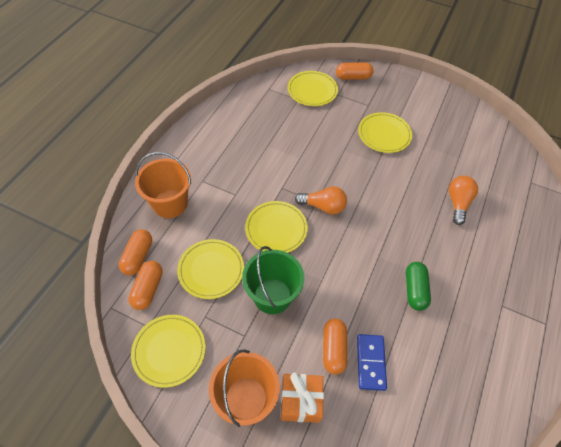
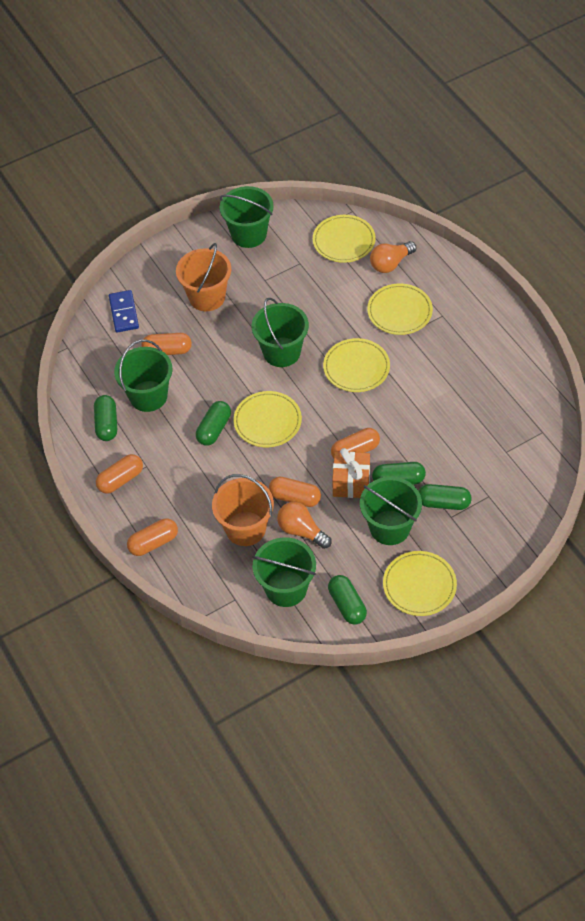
green bucket: [242,246,304,314] = 1 -> [114,340,173,412] [220,186,274,248] [252,298,309,367] [252,538,316,607] [360,477,422,545] = 5
green capsule: [406,262,431,311] = 1 -> [94,395,117,441] [196,401,231,446] [328,575,367,625] [372,462,426,485] [418,484,472,510] = 5
orange capsule: [119,229,152,275] [128,261,163,310] [323,319,347,375] [336,62,374,80] = 4 -> [96,454,143,494] [127,518,178,556] [142,333,192,355] [269,477,321,507] [331,428,380,458] = 5

